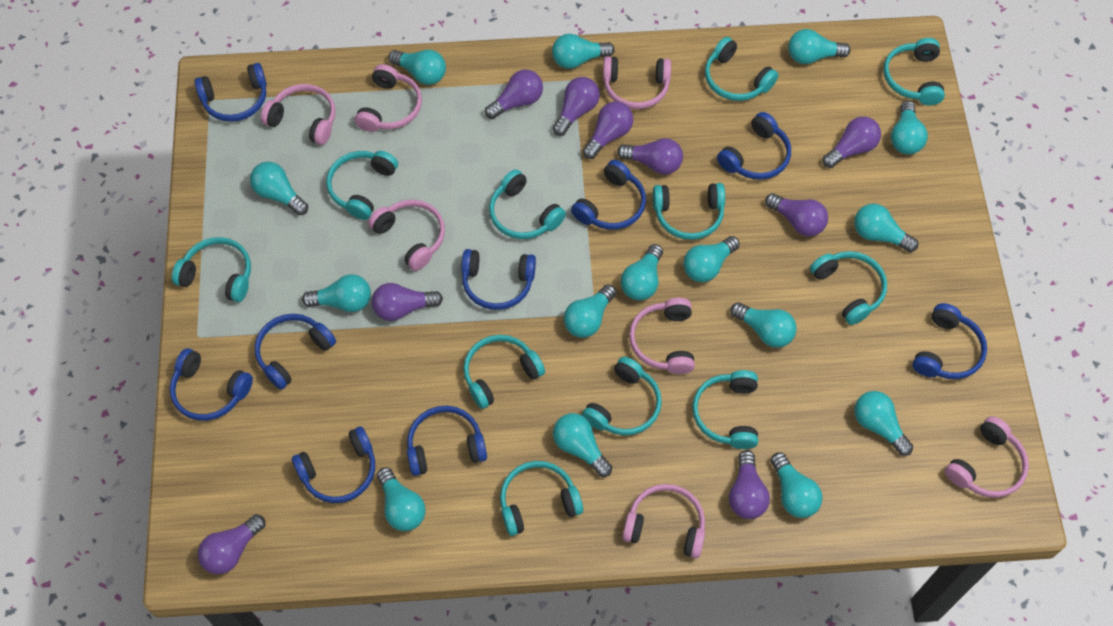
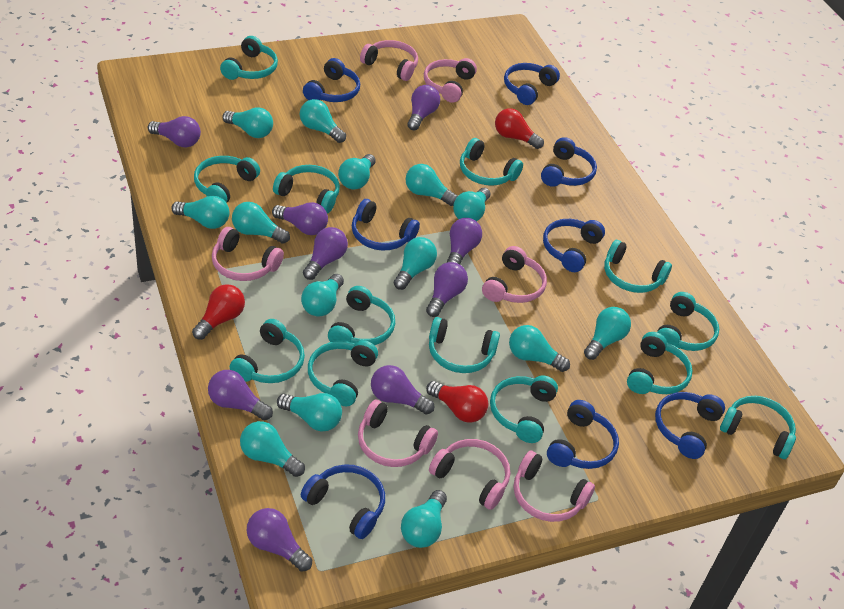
blue headphones: [169,348,253,421] [194,63,267,122] [255,314,336,390] [292,426,375,503] [407,406,487,476] [461,249,536,310] [571,160,646,230] [717,112,791,180] [912,303,987,379] = 9 -> [301,464,385,539] [303,58,360,102] [352,199,420,250] [504,63,560,105] [541,137,597,187] [543,219,605,272] [547,400,619,469] [655,392,725,459] = 8
red light bulb: none = 0 -> [192,284,245,340] [426,381,488,423] [495,108,544,149] = 3
turquoise headphones: [172,237,251,302] [326,151,398,220] [463,335,545,409] [489,169,566,239] [500,461,583,536] [582,357,662,436] [653,183,725,240] [692,370,758,449] [705,37,779,101] [810,251,887,325] [883,38,945,105] = 11 -> [194,156,260,203] [220,36,278,80] [230,319,305,383] [273,165,340,213] [308,340,378,406] [328,286,395,345] [429,317,500,373] [460,138,523,186] [490,376,558,443] [604,240,672,293] [627,332,693,394] [657,292,719,351] [720,396,796,459] = 13
turquoise light bulb: [250,162,308,215] [302,274,371,312] [377,467,426,531] [388,50,446,85] [552,34,615,69] [553,413,612,477] [564,284,616,338] [621,244,663,301] [683,236,740,282] [730,302,797,348] [771,453,823,518] [788,29,851,64] [854,204,918,252] [854,391,913,456] [891,101,928,155] = 15 -> [171,196,229,229] [222,107,273,138] [232,202,290,244] [240,421,305,477] [277,393,342,431] [300,99,346,143] [301,274,344,317] [338,154,376,189] [394,237,437,290] [401,490,447,548] [406,164,458,206] [453,188,490,221] [509,325,570,372] [584,307,631,360] = 14

